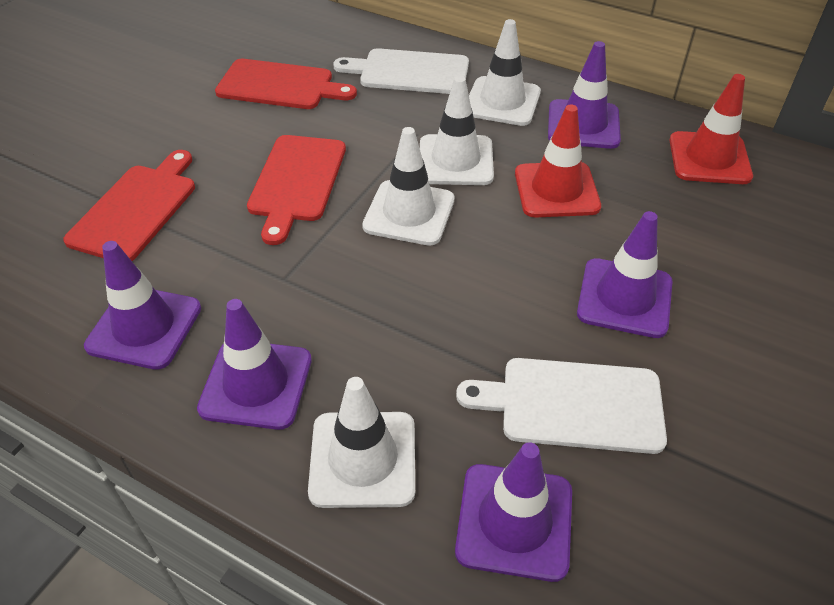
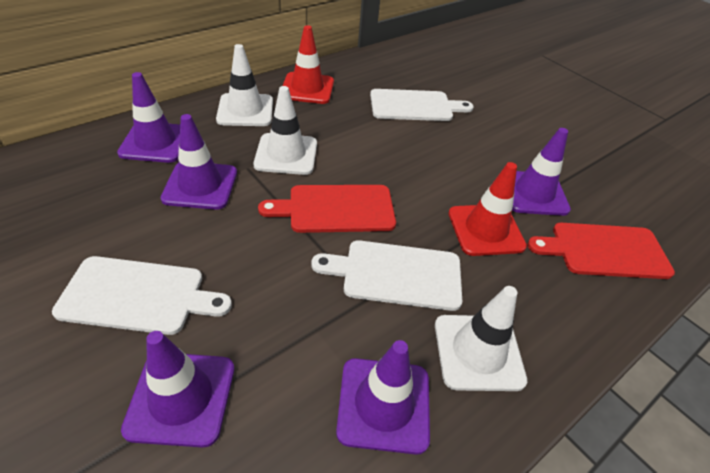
red cutting board: [63,150,195,261] [215,59,357,109] [247,135,346,245] = 3 -> [258,185,396,233] [527,223,675,279] = 2
white cutting board: [333,48,469,94] [456,358,667,454] = 2 -> [52,256,232,335] [311,240,462,311] [370,89,474,121] = 3
white traffic cone: [308,377,415,508] [362,127,455,246] [420,76,494,185] [469,19,541,126] = 4 -> [216,44,273,126] [253,86,317,175] [435,286,527,391] = 3

